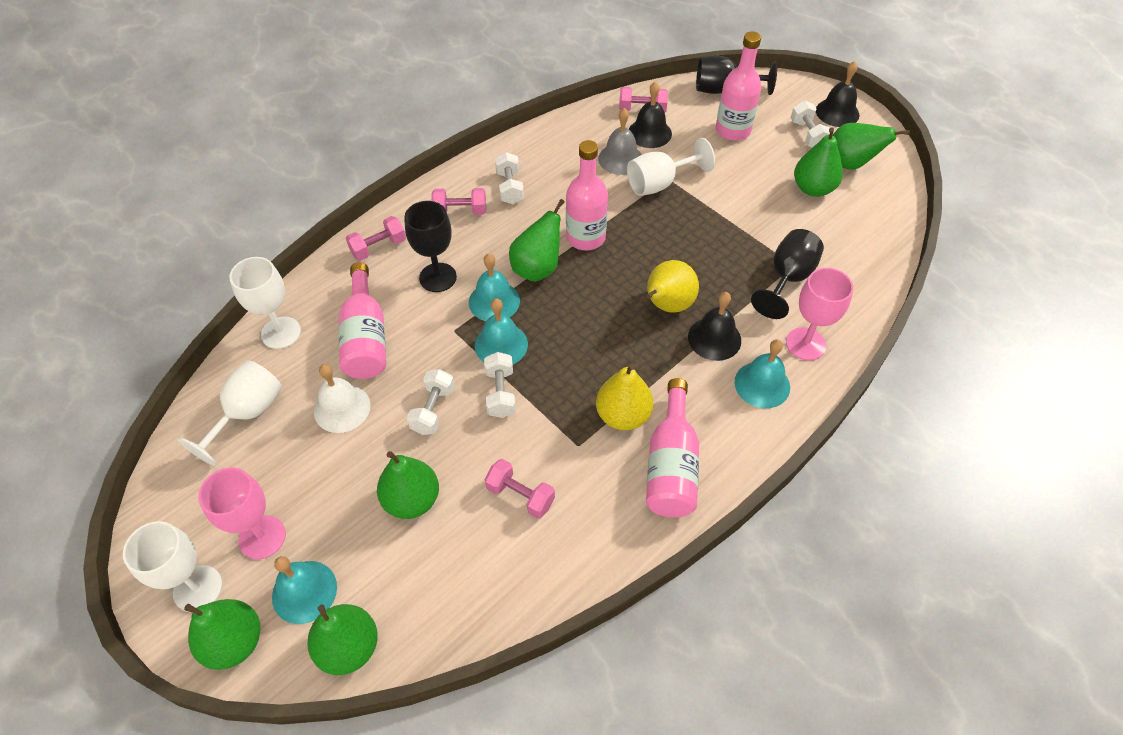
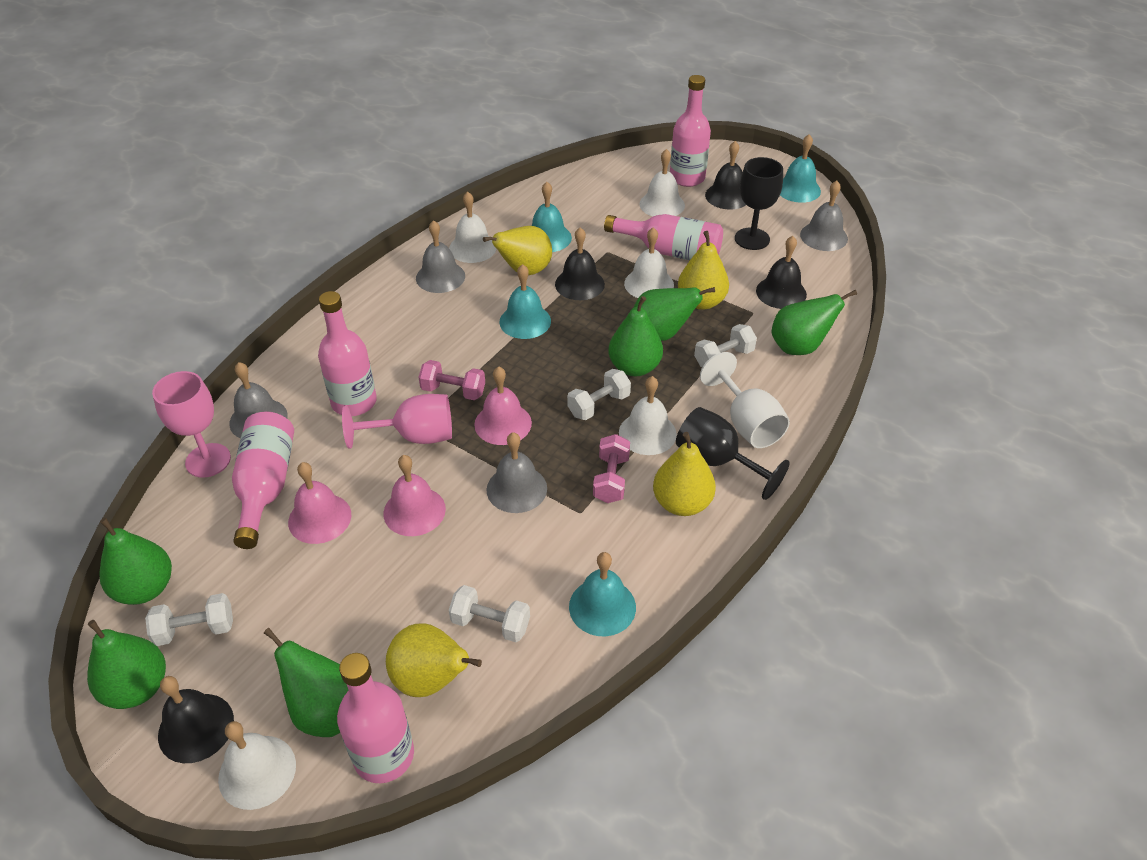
black bell: [629,82,672,148] [688,292,741,361] [816,61,859,127] = 3 -> [158,676,234,763] [555,227,605,300] [705,141,746,210] [756,236,807,309] = 4
black goblet: [404,201,457,292] [696,55,777,95] [751,229,824,319] = 3 -> [676,407,790,500] [735,157,783,250] = 2
grey bell: [598,108,642,175] = 1 -> [229,362,288,438] [416,220,465,293] [486,432,547,513] [800,181,848,251] = 4
pink bell: none = 0 -> [288,462,351,544] [383,455,446,536] [474,366,532,445] = 3
pink bottle: [339,262,386,379] [566,140,608,251] [646,378,699,518] [716,32,761,141] = 4 -> [232,412,294,549] [318,291,377,416] [337,653,414,783] [604,214,723,260] [670,75,711,187] = 5
pink dumbbell: [346,216,406,261] [431,188,486,215] [485,459,555,519] [619,87,668,112] = 4 -> [418,360,485,400] [593,434,630,503] = 2
white bell: [314,364,371,433] = 1 -> [218,721,296,810] [449,192,497,263] [619,376,677,455] [624,227,674,298] [639,149,685,217] = 5
white goblet: [123,521,222,612] [178,360,282,466] [229,257,301,349] [627,138,715,196] = 4 -> [700,352,790,448] = 1
yellow pear: [596,364,653,430] [646,260,699,313] = 2 -> [386,624,482,697] [483,226,552,275] [653,432,716,516] [678,231,729,310] = 4

